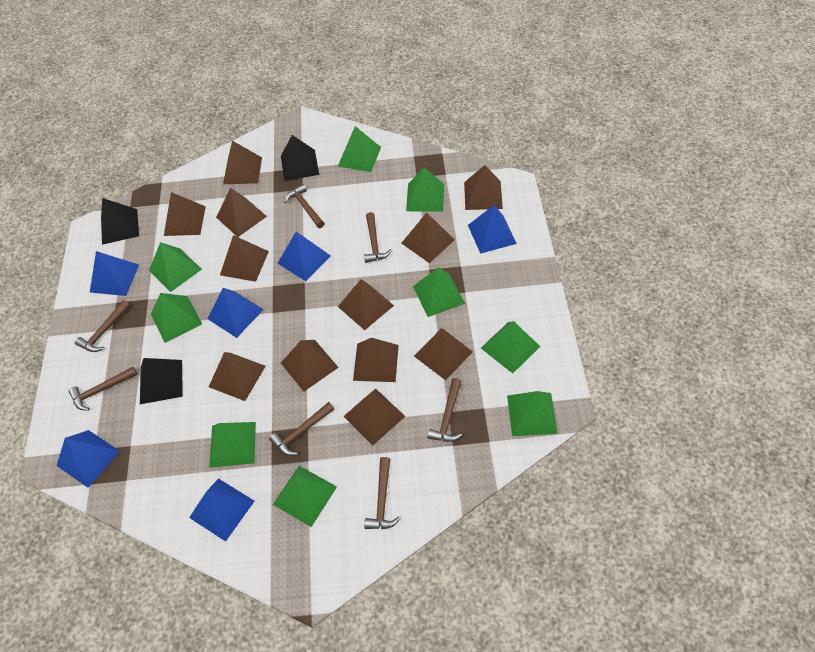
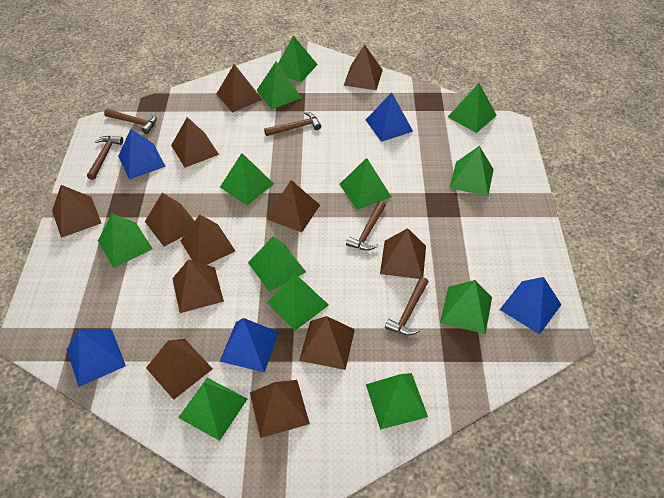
black pyramid: [101,198,139,245] [140,358,183,404] [281,135,319,181] = 3 -> none = 0
blue pyramid: [57,430,120,488] [90,251,139,296] [189,479,254,541] [208,288,264,338] [277,231,331,281] [468,205,517,254] = 6 -> [66,329,126,387] [118,129,166,180] [220,318,279,372] [366,93,413,142] [500,277,562,334] = 5
brown hammer: [68,367,137,411] [75,300,130,352] [269,402,334,456] [284,184,324,228] [364,212,392,263] [364,457,400,529] [427,378,462,442] = 7 -> [87,136,123,180] [104,109,157,134] [264,112,321,136] [346,201,386,251] [385,277,428,335] = 5
green pyramid: [149,242,202,292] [151,293,202,343] [209,422,256,468] [273,466,337,527] [338,126,381,172] [406,168,444,212] [413,268,465,317] [481,321,540,374] [507,391,558,436] = 9 -> [98,213,153,268] [178,378,247,441] [220,153,274,205] [248,236,306,292] [256,61,302,109] [266,274,329,331] [278,36,318,82] [340,158,391,210] [366,373,428,430] [440,280,492,334] [448,83,497,133] [449,146,494,196] = 12

